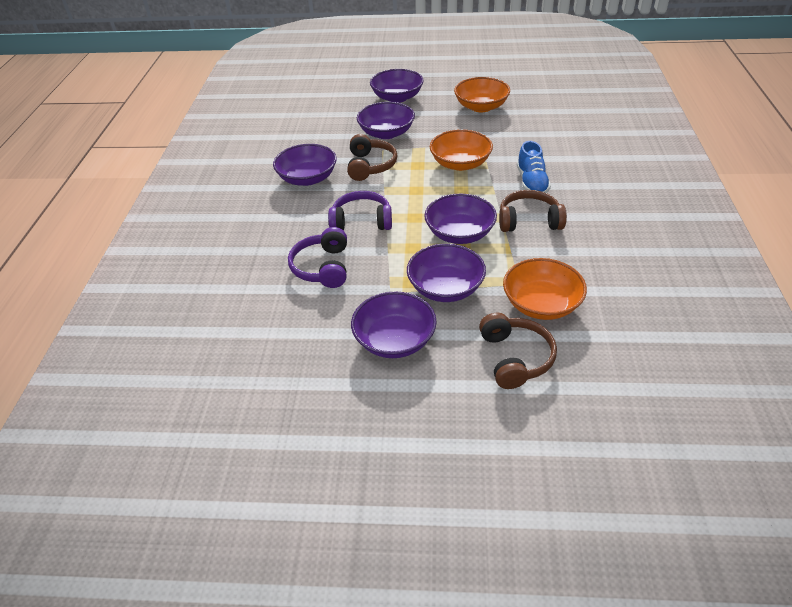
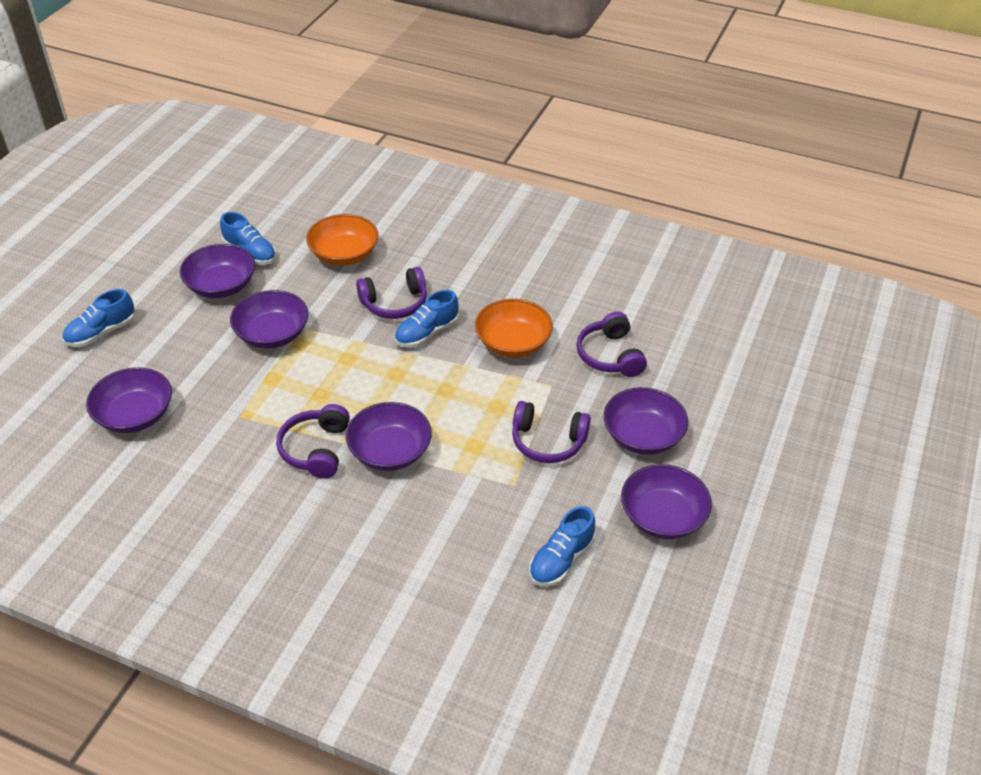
blue shoe: [517,141,551,193] = 1 -> [63,289,135,347] [220,212,277,265] [394,289,459,348] [529,506,595,586] = 4
brown headphones: [347,134,398,181] [479,313,557,389] [499,190,567,232] = 3 -> none = 0
orange bowl: [430,129,493,171] [454,77,510,112] [503,258,587,320] = 3 -> [306,214,378,266] [475,299,553,358] = 2
purple headphones: [288,227,347,288] [328,191,392,230] = 2 -> [276,404,350,478] [356,267,427,319] [512,401,591,463] [576,312,647,377] = 4

